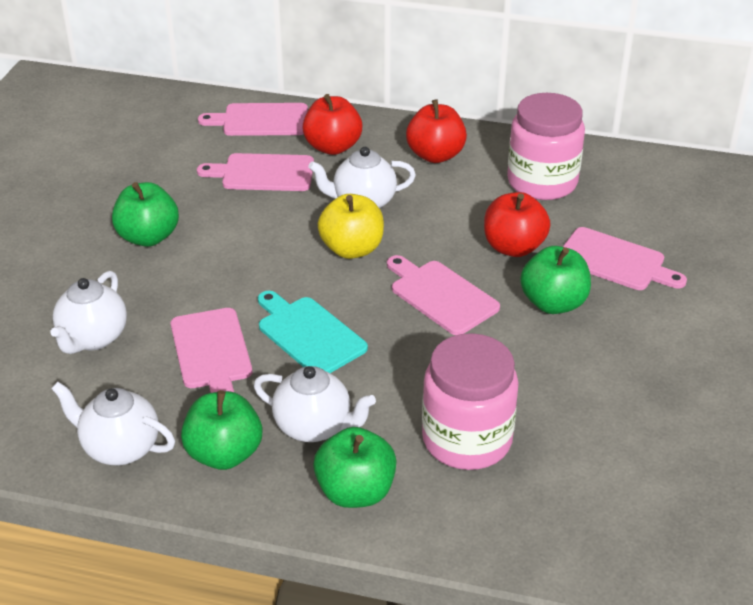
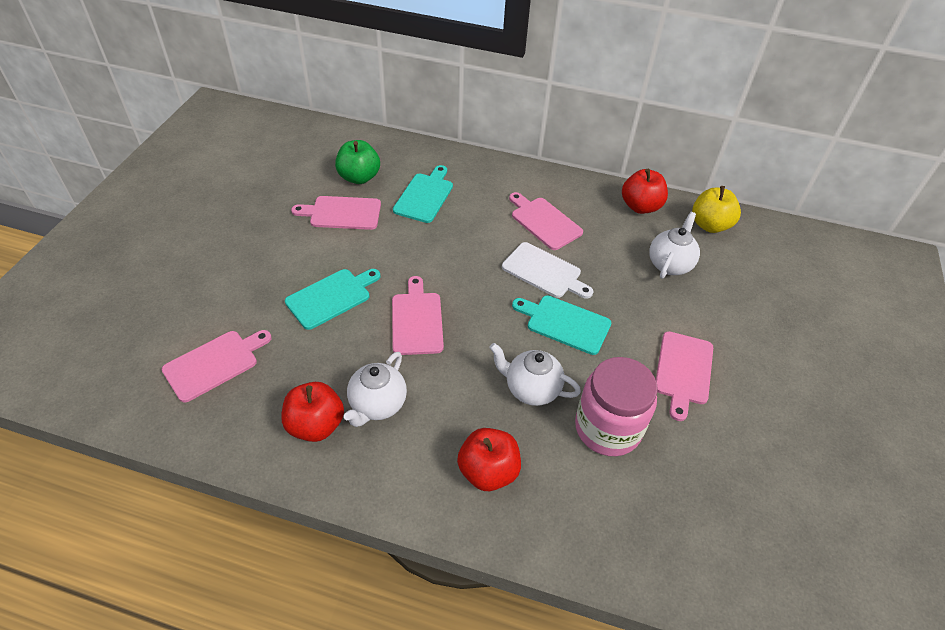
green apple: [112,182,179,247] [181,390,262,470] [313,427,397,508] [520,246,591,314] = 4 -> [335,140,380,184] = 1
pink jar: [422,333,519,470] [507,93,585,200] = 2 -> [575,357,658,456] = 1
turquoise cutting board: [258,291,368,373] = 1 -> [285,269,380,330] [393,165,453,223] [512,295,611,355] = 3
white cutting board: none = 0 -> [502,242,593,299] = 1
white teapot: [50,271,127,354] [51,382,175,465] [254,366,376,442] [308,147,416,209] = 4 -> [344,352,407,427] [489,343,581,406] [649,212,700,279] = 3

